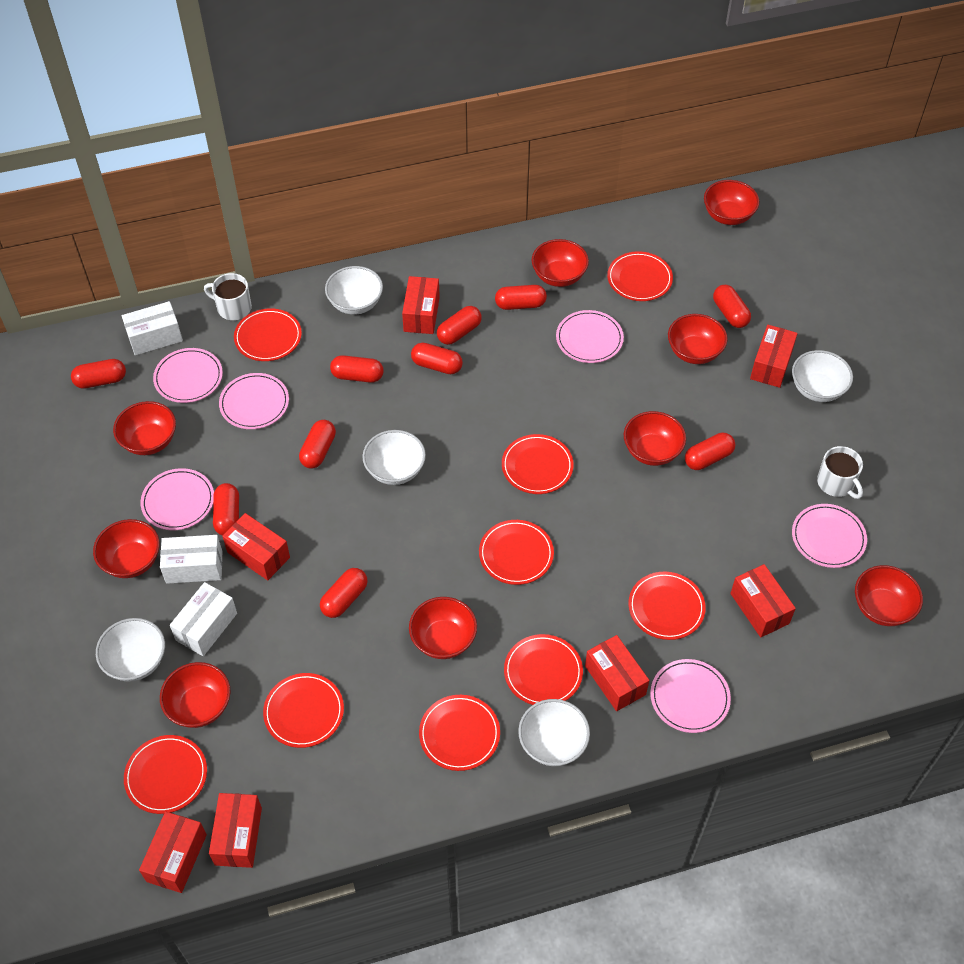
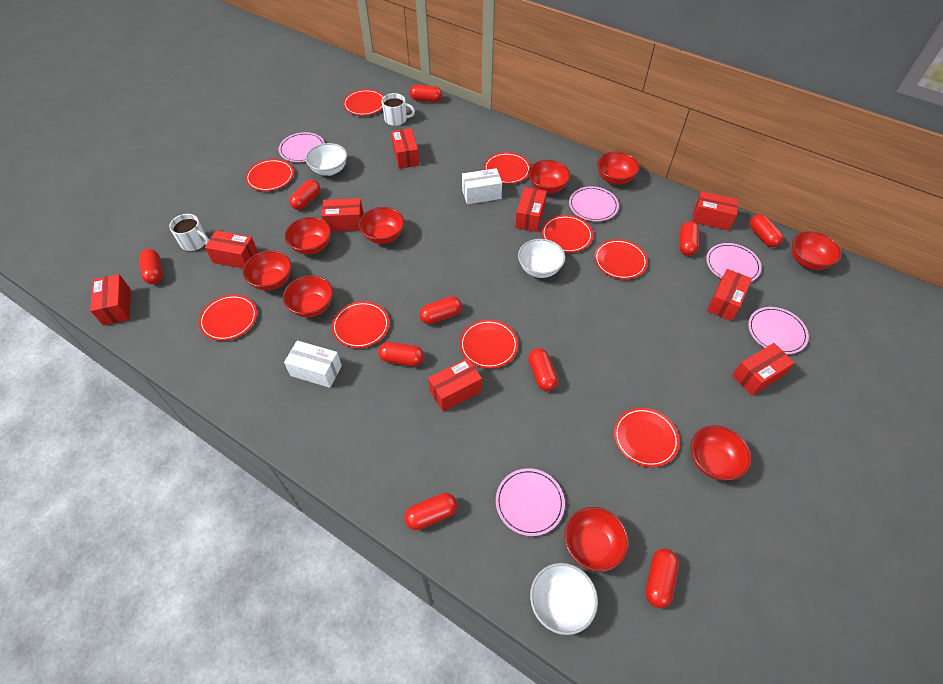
pink plate: [140,468,214,530] [153,348,223,403] [219,373,289,429] [556,310,624,363] [650,659,731,733] [792,504,867,568] = 6 -> [279,132,325,162] [496,468,565,536] [569,186,619,221] [706,243,762,282] [748,307,809,354] = 5
red box: [139,812,207,893] [209,793,262,868] [222,513,290,580] [402,276,440,334] [585,635,649,711] [730,564,796,637] [750,325,798,388] = 7 -> [90,274,131,325] [205,230,258,269] [321,198,364,232] [391,128,419,169] [428,358,482,412] [515,187,547,232] [692,191,739,231] [707,269,752,321] [732,343,795,396] = 9
white bowl: [96,618,165,682] [325,266,383,315] [362,430,426,485] [518,699,590,766] [792,350,853,402] = 5 -> [306,143,347,176] [518,239,565,278] [530,563,598,635] = 3
white box: [122,301,183,355] [160,535,222,584] [170,582,237,656] = 3 -> [284,340,342,388] [462,168,502,204] = 2

